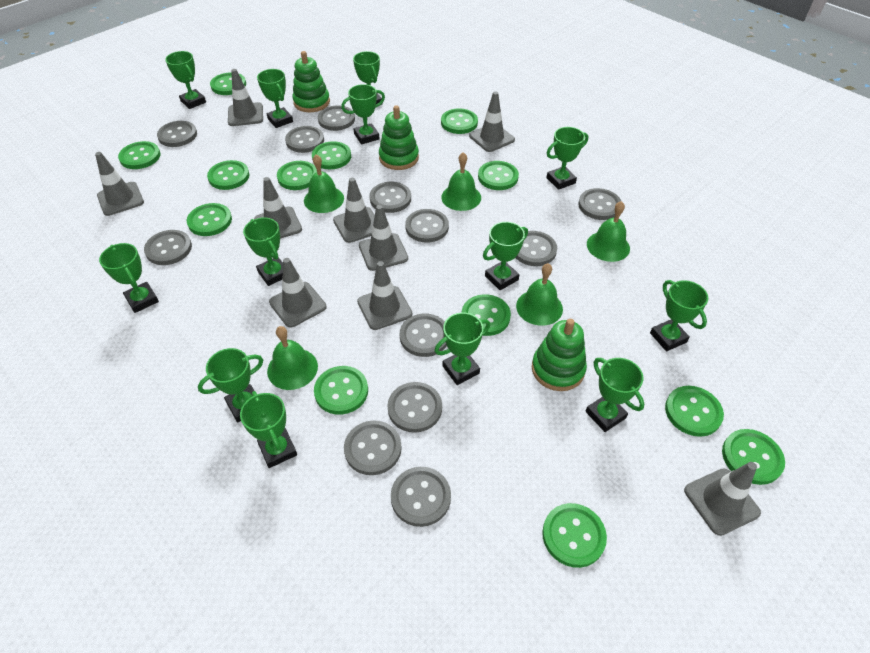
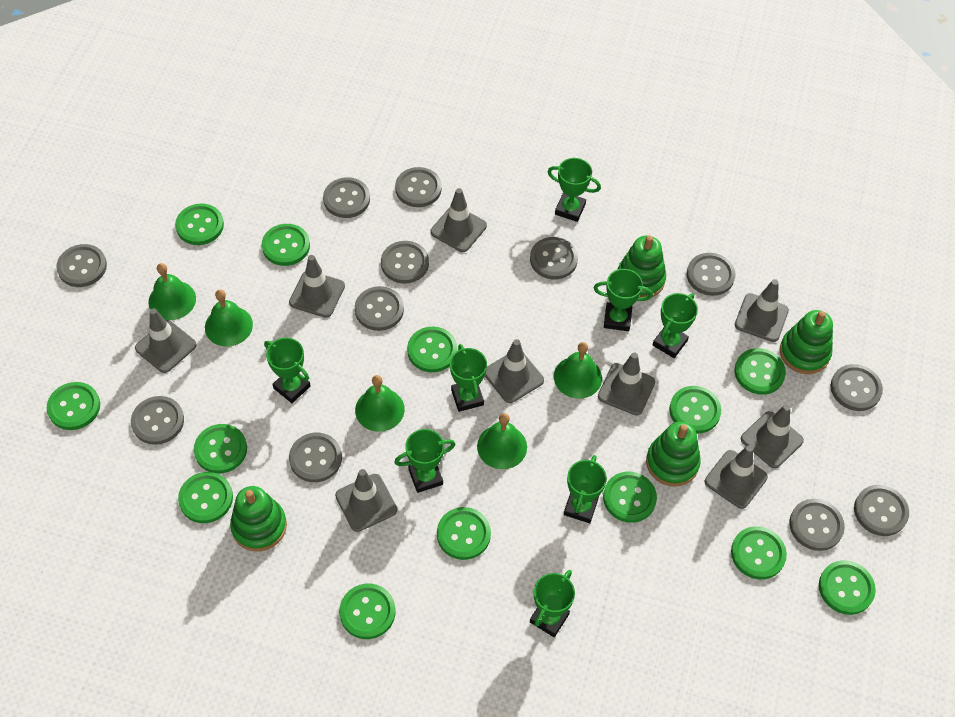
green stacking toy: [292,51,330,112] [379,105,419,170] [532,319,587,391] = 3 -> [230,486,287,552] [618,235,666,297] [646,422,701,487] [780,310,833,374] = 4
green trophy: [99,243,159,313] [165,51,206,109] [198,348,263,422] [240,391,297,468] [243,217,283,286] [257,69,293,128] [341,84,385,144] [353,51,382,105] [435,313,490,385] [483,222,528,290] [546,127,588,190] [586,358,644,432] [650,280,708,351] = 13 -> [264,338,310,403] [394,429,456,493] [450,344,487,412] [530,570,575,637] [548,158,601,222] [564,455,607,523] [594,269,653,331] [653,293,698,358] = 8

